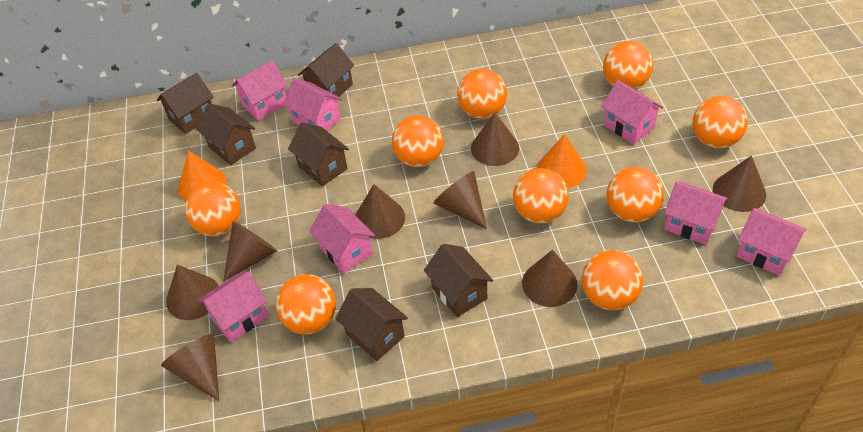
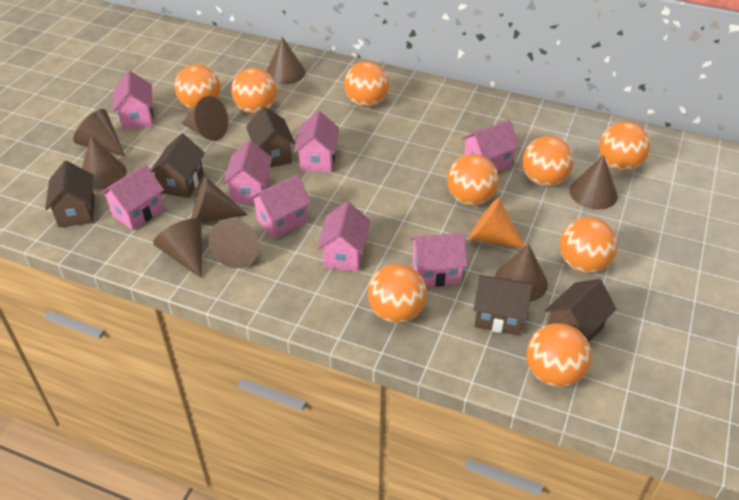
brown cone: [161,334,219,401] [166,265,219,320] [223,221,277,281] [355,184,405,239] [434,171,487,229] [471,113,519,166] [522,250,578,307] [713,156,766,212] = 8 -> [73,109,125,156] [82,136,127,190] [153,218,202,278] [182,96,228,141] [192,177,248,223] [208,218,259,268] [266,37,305,85] [495,243,548,302] [569,155,618,210] = 9
brown house: [157,73,214,134] [196,103,256,165] [288,122,349,186] [298,43,354,97] [335,288,408,361] [424,244,493,317] = 6 -> [45,161,95,227] [151,133,205,198] [246,107,295,168] [474,275,533,336] [545,279,616,343] = 5
orange cone: [178,151,227,201] [537,134,587,188] = 2 -> [469,198,525,248] = 1
pink house: [198,271,269,342] [232,60,288,121] [283,78,342,131] [309,204,375,274] [601,80,663,144] [664,181,728,245] [737,208,806,276] = 7 -> [101,164,164,230] [113,71,153,130] [223,140,272,204] [249,175,311,239] [294,111,339,173] [317,202,370,272] [410,232,467,287] [461,120,519,171] = 8

